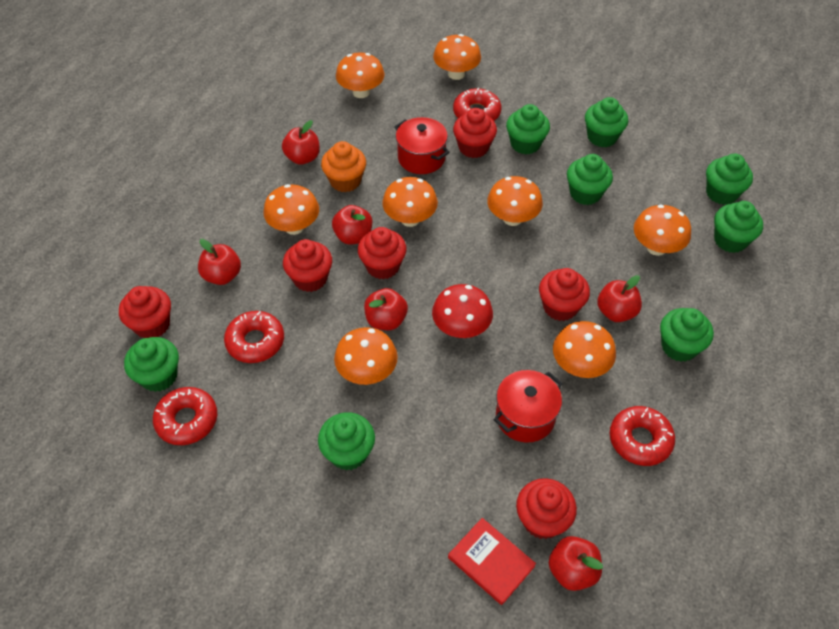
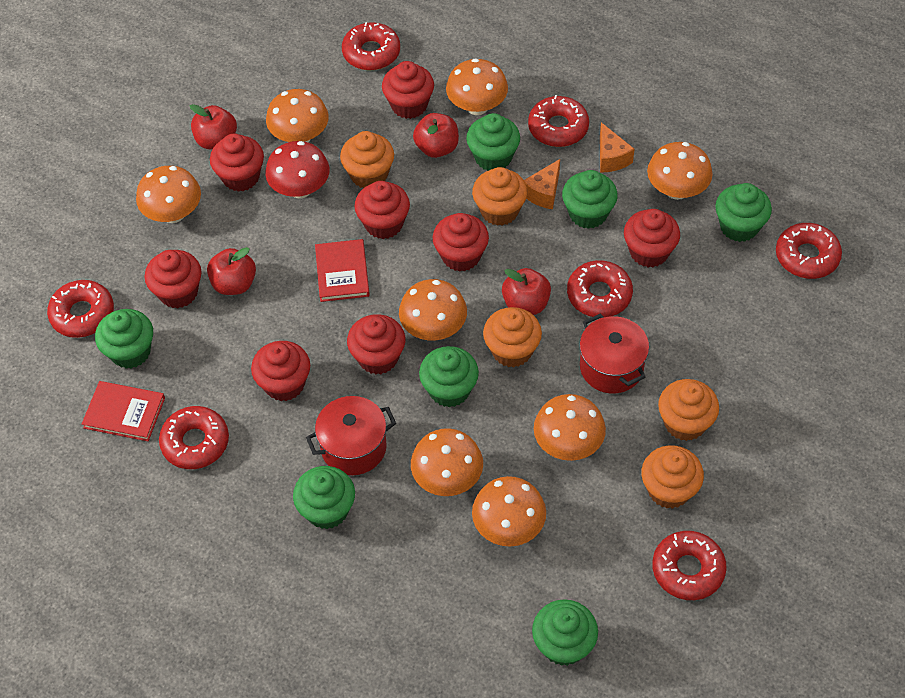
green cupcake: [124,337,179,392] [318,412,375,470] [506,104,550,155] [567,154,613,205] [585,97,628,147] [660,308,714,362] [706,154,753,205] [714,201,763,253] = 8 -> [95,309,153,369] [293,466,355,529] [419,346,479,407] [466,113,520,171] [532,599,598,666] [562,170,618,229] [715,183,772,242] = 7
orange cheese: none = 0 -> [524,159,560,209] [600,122,635,173] = 2
orange cupcake: [321,141,366,192] = 1 -> [340,131,394,188] [472,167,527,226] [483,307,542,368] [641,445,704,509] [658,379,719,441] = 5
red apple: [198,239,241,285] [282,120,320,165] [332,205,372,245] [364,288,408,330] [549,536,603,591] [597,275,642,322] = 6 -> [189,104,237,150] [207,247,256,295] [413,113,459,158] [502,268,551,315] = 4
red book: [448,518,536,605] = 1 -> [82,381,165,441] [315,239,370,302] = 2
red cupcake: [119,286,171,338] [283,239,332,292] [358,227,407,280] [453,108,497,158] [516,478,577,539] [539,268,590,321] = 6 -> [144,250,201,308] [210,133,264,192] [251,341,310,401] [347,314,405,374] [354,181,410,239] [382,61,434,119] [433,213,489,272] [624,209,680,268] = 8
red donut: [153,387,217,445] [224,311,284,363] [453,87,501,121] [610,406,675,466] = 4 -> [47,280,114,338] [159,406,229,469] [342,22,400,70] [528,95,589,147] [567,260,633,317] [652,531,727,600] [776,223,842,279] = 7

